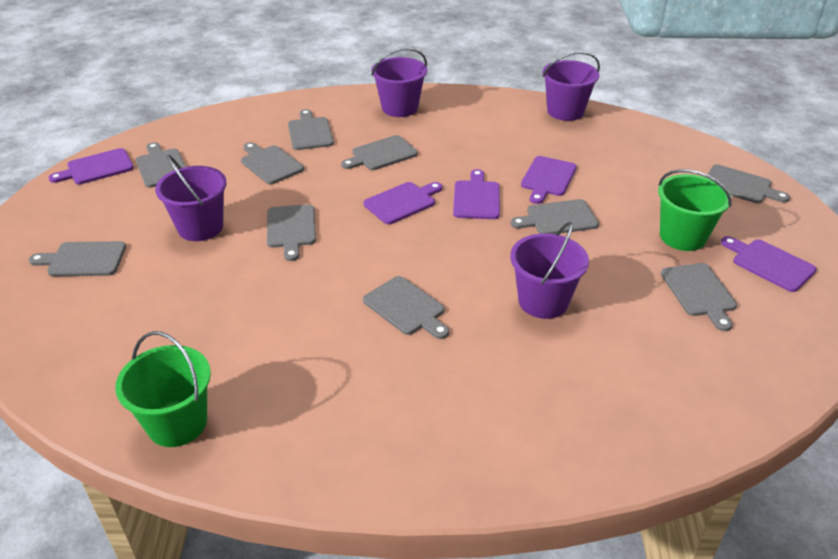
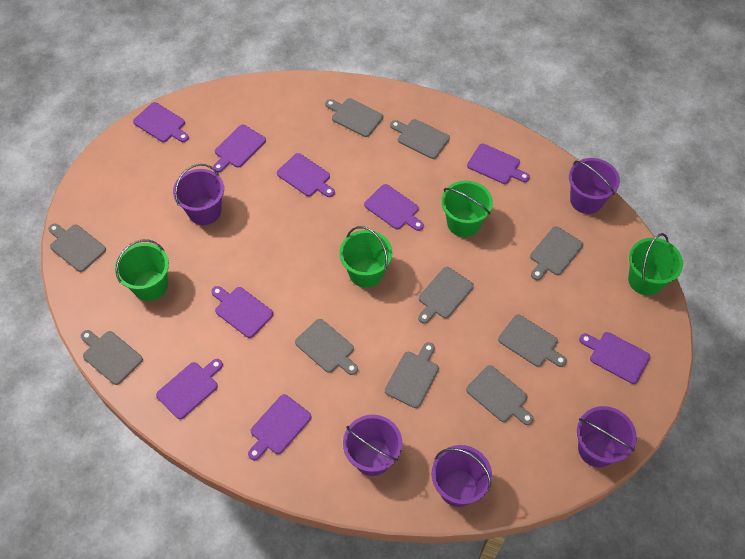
green bucket: [115,331,211,447] [658,169,731,251] = 2 -> [115,239,169,301] [339,226,392,288] [441,181,493,237] [628,233,683,296] = 4
purple bucket: [155,155,227,241] [371,48,427,117] [510,222,589,319] [543,52,600,121] = 4 -> [173,164,224,225] [343,415,402,476] [432,445,492,507] [569,158,620,214] [577,406,637,468] = 5
purple cutting board: [49,148,134,184] [364,182,442,224] [453,169,500,219] [521,156,577,204] [721,236,817,292] = 5 -> [133,102,189,142] [156,359,223,419] [211,286,273,338] [213,125,266,172] [248,394,312,460] [277,153,335,197] [364,184,424,231] [467,144,530,184] [579,332,650,384] = 9

